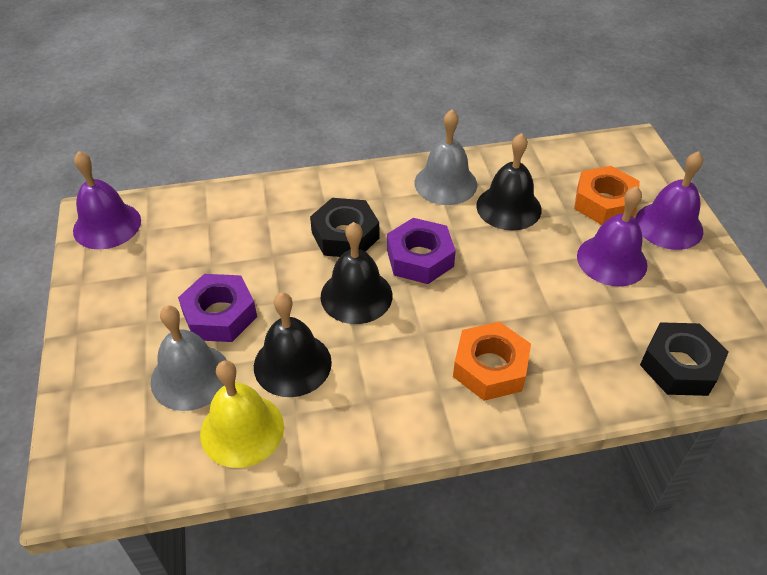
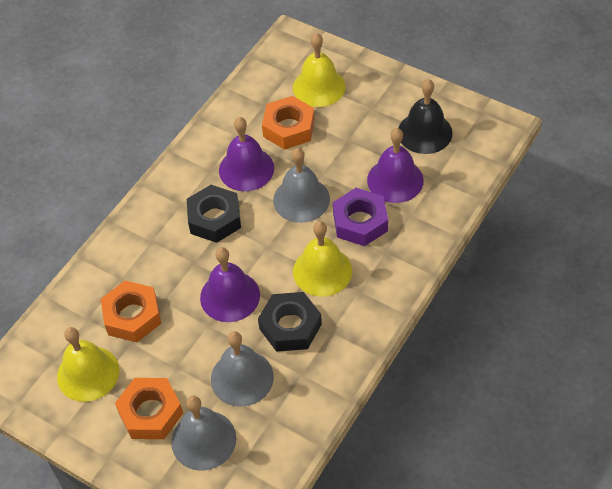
black bell: [254,292,332,397] [321,222,393,324] [476,133,542,231] = 3 -> [398,79,453,154] = 1
grey bell: [150,306,227,411] [415,110,477,205] = 2 -> [171,396,236,471] [211,331,274,407] [273,148,330,223] = 3
orange nut: [453,322,531,401] [574,166,640,225] = 2 -> [101,281,161,342] [115,378,183,439] [262,96,315,150] = 3
purple nut: [178,274,257,342] [387,218,456,284] = 2 -> [333,188,388,246] = 1
yellow bell: [200,360,284,468] = 1 -> [57,327,119,402] [293,33,346,107] [293,221,352,297] = 3

